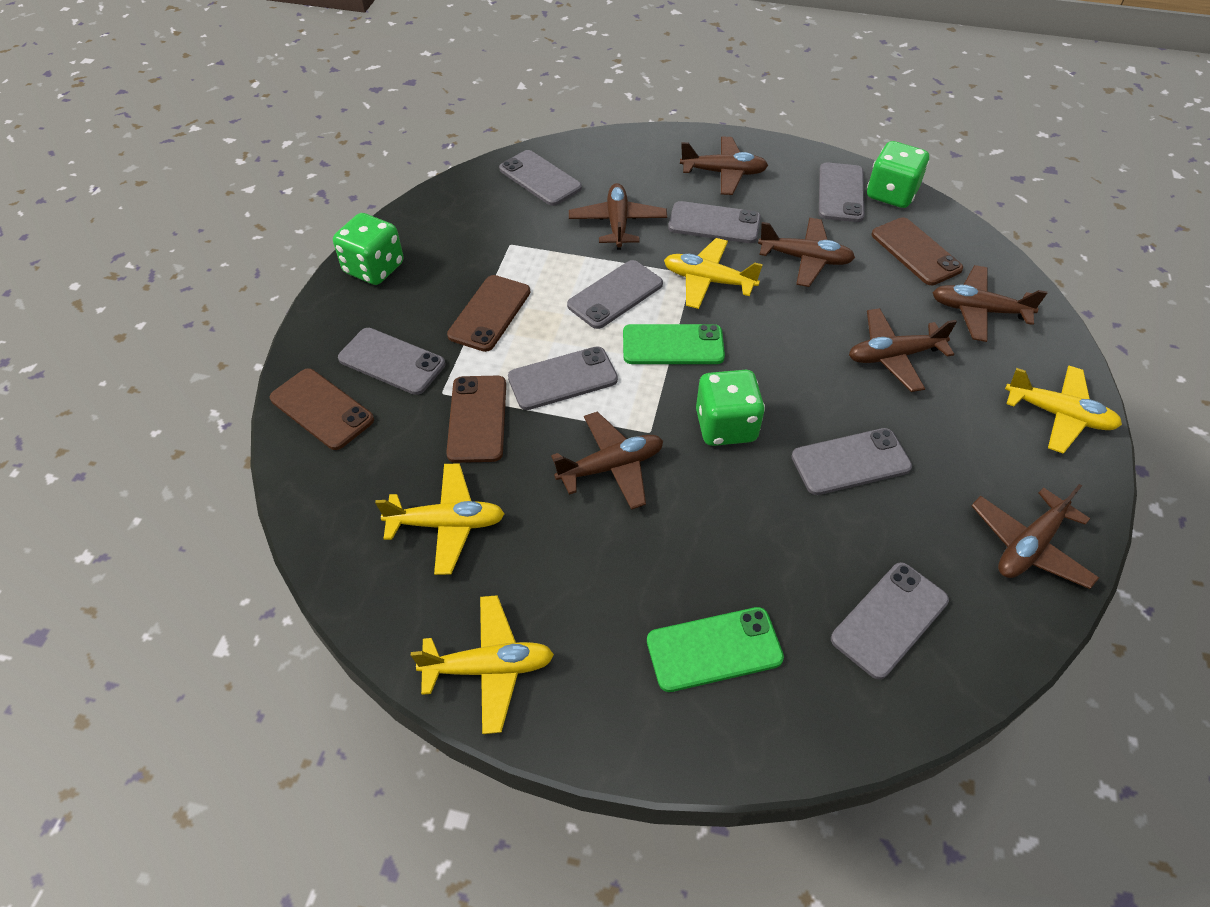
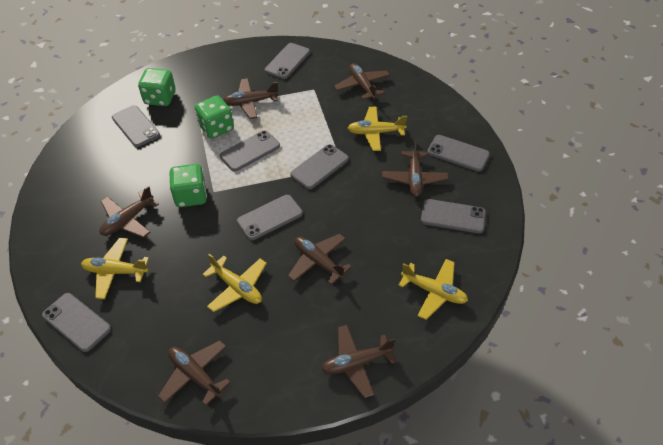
brown phone: [270,368,374,450] [446,376,506,463] [447,275,530,352] [871,217,963,285] = 4 -> none = 0
green phone: [623,324,725,364] [647,607,784,692] = 2 -> none = 0

